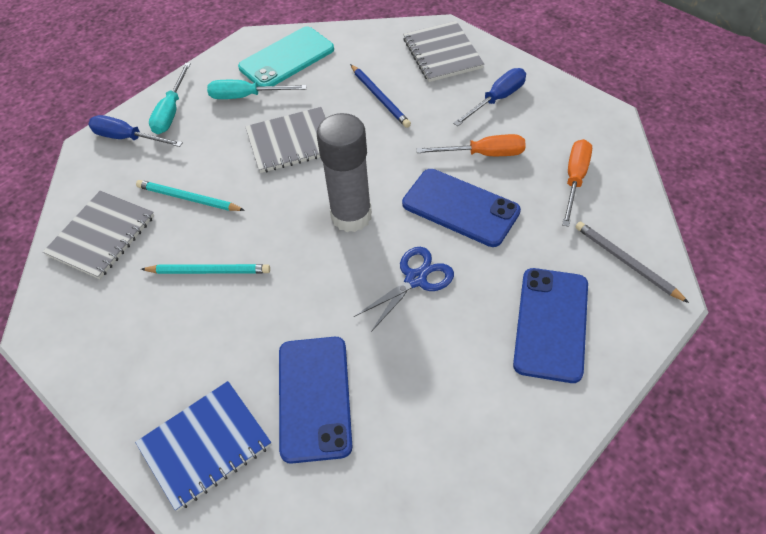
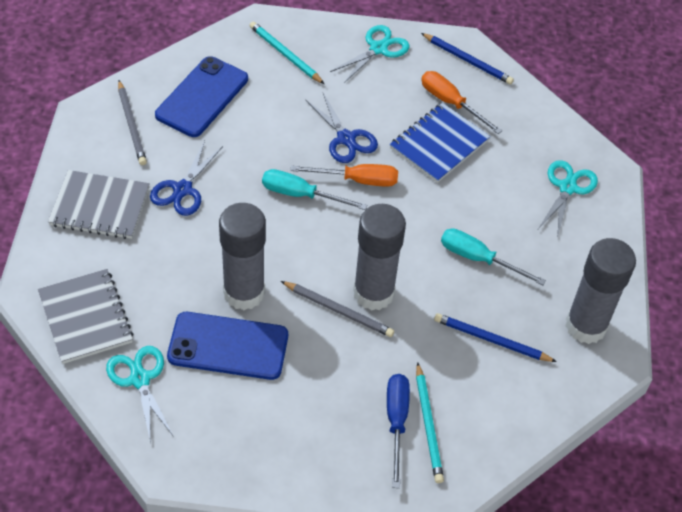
blue pencil: [350,64,411,128] = 1 -> [421,33,514,85] [434,313,557,362] = 2
blue phone: [279,337,352,464] [402,169,521,247] [513,268,588,383] = 3 -> [155,56,248,137] [167,312,288,380] = 2
blue scissors: [354,247,454,332] = 1 -> [150,140,223,216] [306,93,378,163] = 2
blue screwdriver: [88,115,183,147] [453,68,526,126] = 2 -> [387,374,410,488] = 1
grey glue stick: [317,113,372,232] = 1 -> [219,203,266,310] [353,204,406,311] [565,238,636,344] = 3
grey notebook: [43,190,154,279] [245,107,326,173] [403,21,484,82] = 3 -> [38,269,133,364] [48,170,150,239] = 2
grey pencil: [575,222,689,303] = 1 -> [118,80,147,165] [281,281,394,337] = 2
turquoise phone: [238,26,334,87] = 1 -> none = 0
turquoise scissors: none = 0 -> [106,346,174,443] [330,25,409,83] [538,160,598,235] = 3

